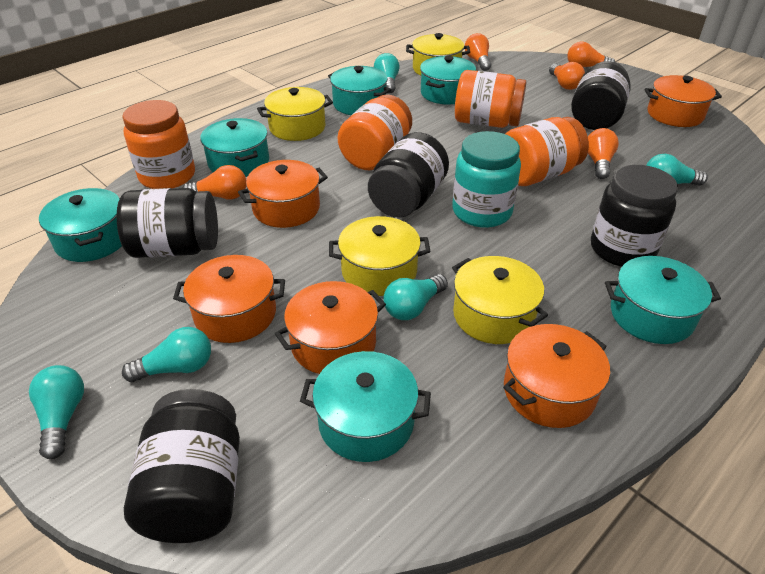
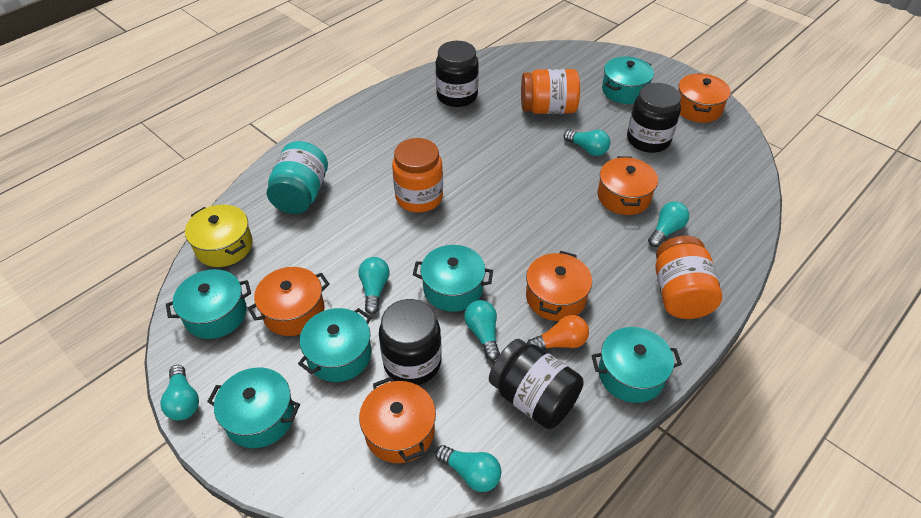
black jar: [117,188,218,258] [124,389,240,543] [368,132,449,218] [571,61,631,130] [591,165,678,267] = 5 -> [379,299,442,385] [436,41,479,107] [489,339,584,429] [627,83,681,153] = 4
orange jar: [122,100,195,189] [338,95,412,170] [455,70,526,128] [506,117,589,186] = 4 -> [392,138,443,212] [521,69,580,114] [655,236,722,319] = 3
orange light bulb: [183,165,246,200] [465,33,491,71] [549,62,585,90] [567,41,615,67] [588,128,619,179] = 5 -> [527,315,589,349] = 1
turquoise light bulb: [29,365,84,459] [122,327,211,382] [374,53,400,94] [383,274,448,320] [646,154,708,186] = 5 -> [160,365,199,420] [358,257,389,314] [435,445,502,492] [464,300,500,361] [564,130,610,156] [648,201,689,247] = 6
yellow pot: [257,87,333,141] [329,216,430,296] [406,33,470,76] [452,256,548,344] = 4 -> [185,205,253,267] = 1

